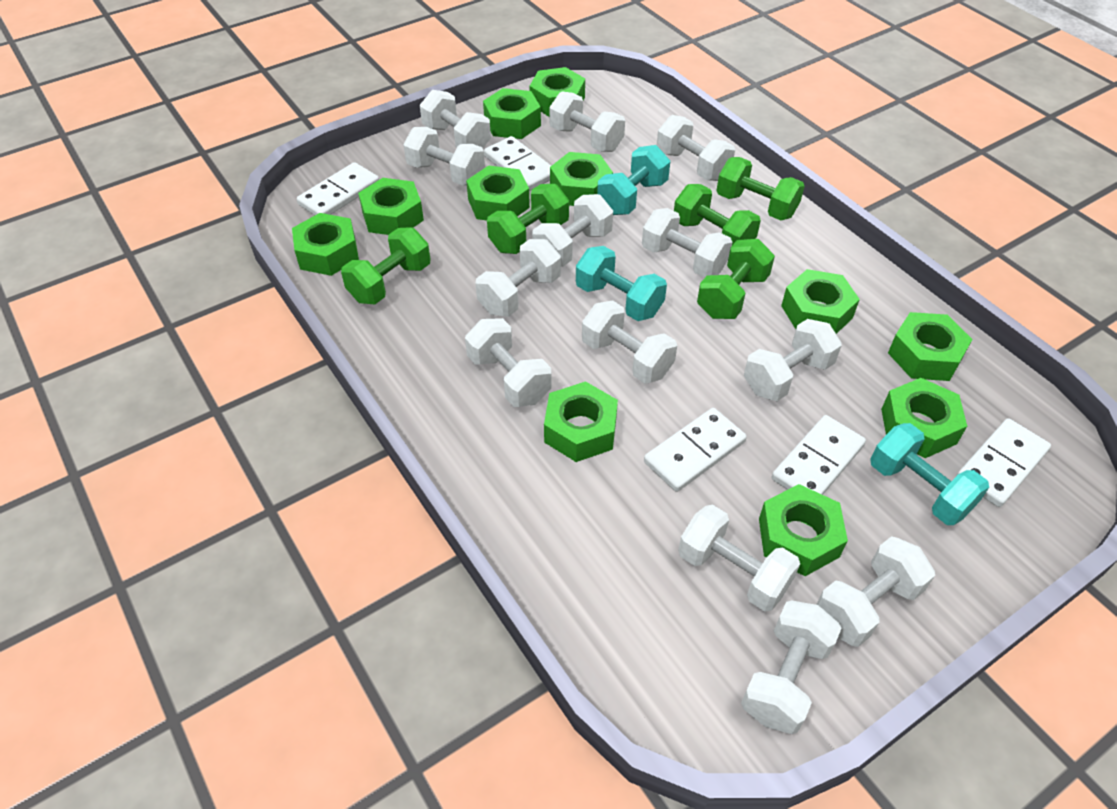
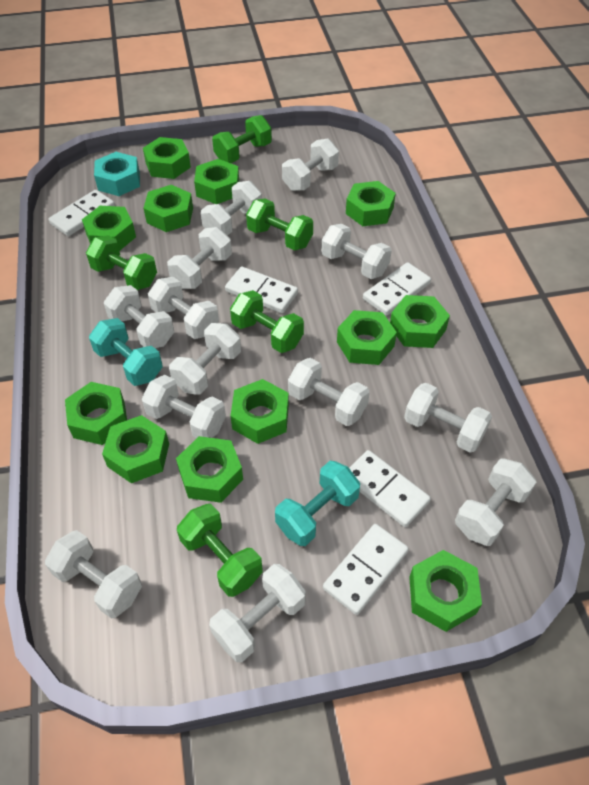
green nut: [292,213,359,276] [358,178,424,235] [466,166,530,220] [483,88,541,139] [529,67,585,117] [544,381,618,462] [550,152,613,206] [759,484,848,576] [781,269,860,334] [881,378,967,458] [888,312,972,381] = 11 -> [65,382,127,445] [82,206,136,251] [102,415,169,483] [143,137,191,179] [144,185,193,232] [176,436,243,503] [194,159,239,204] [231,379,289,444] [337,310,397,365] [346,181,396,226] [390,295,450,348] [409,550,482,632] = 12
turquoise dumbbell: [576,246,667,321] [597,145,670,215] [870,423,989,525] = 3 -> [89,318,163,386] [275,461,360,546] = 2
turquoise nut: none = 0 -> [94,152,140,196] = 1

